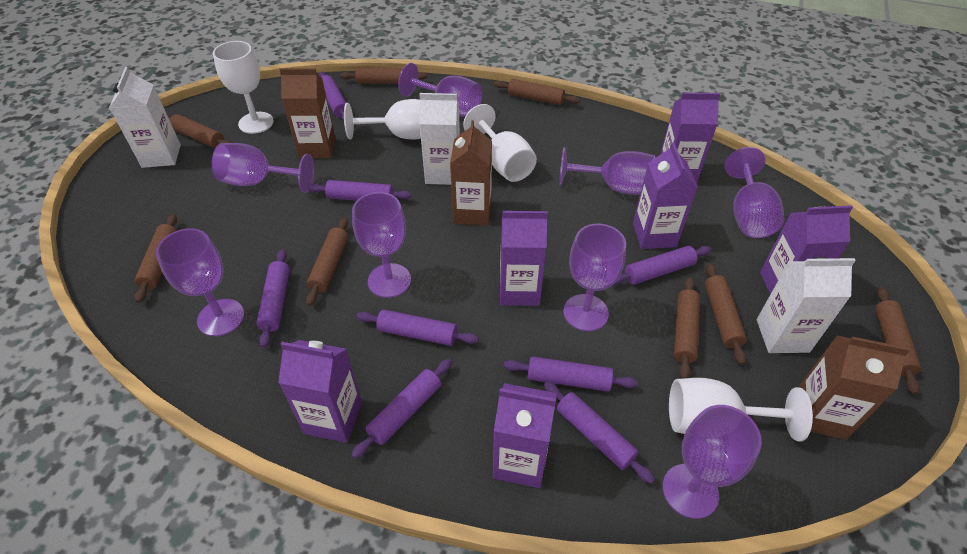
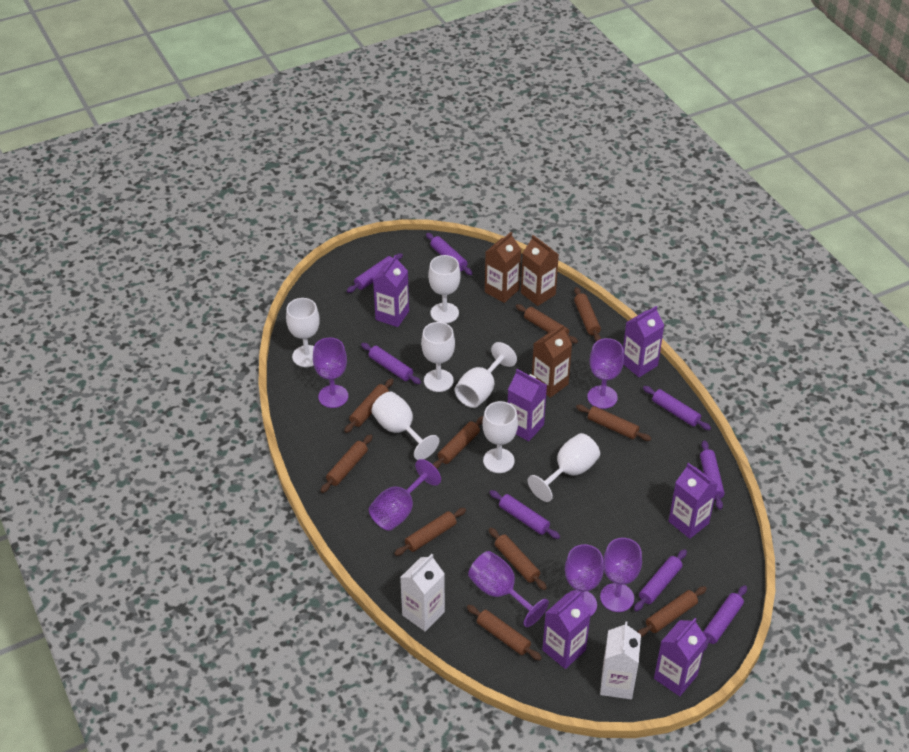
brown rolling pin: [135,214,177,303] [167,114,231,148] [306,217,348,306] [340,68,427,84] [494,79,580,105] [674,277,700,379] [705,263,747,365] [875,287,921,395] = 8 -> [321,434,373,493] [344,378,394,433] [394,508,466,556] [433,416,483,469] [467,605,542,661] [489,528,547,590] [516,304,578,344] [574,287,601,341] [576,405,651,441] [638,586,707,637] = 10
purple goblet: [156,228,244,336] [212,143,314,193] [352,192,411,298] [398,63,482,117] [559,147,655,195] [563,224,626,331] [662,405,762,519] [725,147,785,238] = 8 -> [313,338,348,408] [369,459,441,531] [468,551,549,627] [565,544,604,617] [587,338,624,409] [600,538,642,612] = 6
white carton: [109,67,181,168] [419,93,460,185] [757,257,856,353] = 3 -> [400,554,445,632] [600,621,641,699] = 2
white goblet: [213,41,274,134] [344,99,421,140] [463,104,537,182] [669,378,813,441] = 4 -> [286,298,319,367] [372,392,439,460] [421,322,455,392] [428,255,461,323] [455,342,517,408] [483,401,518,473] [528,433,600,502] = 7

